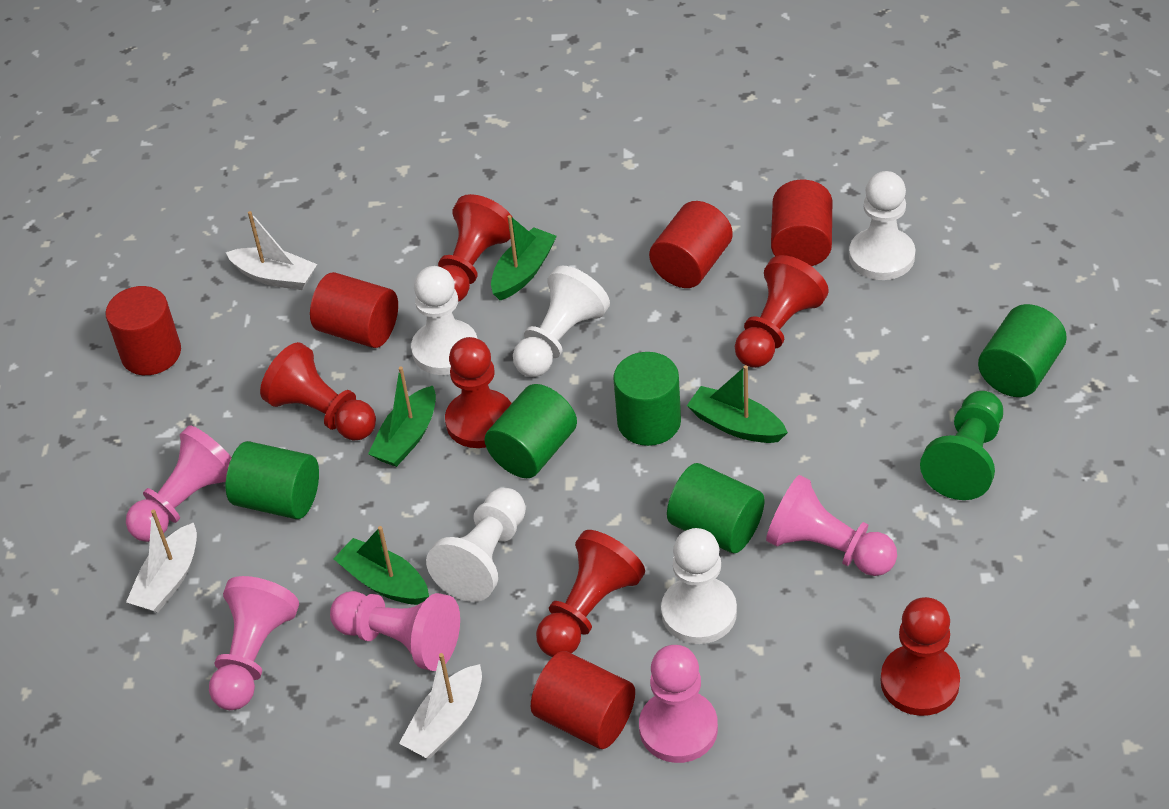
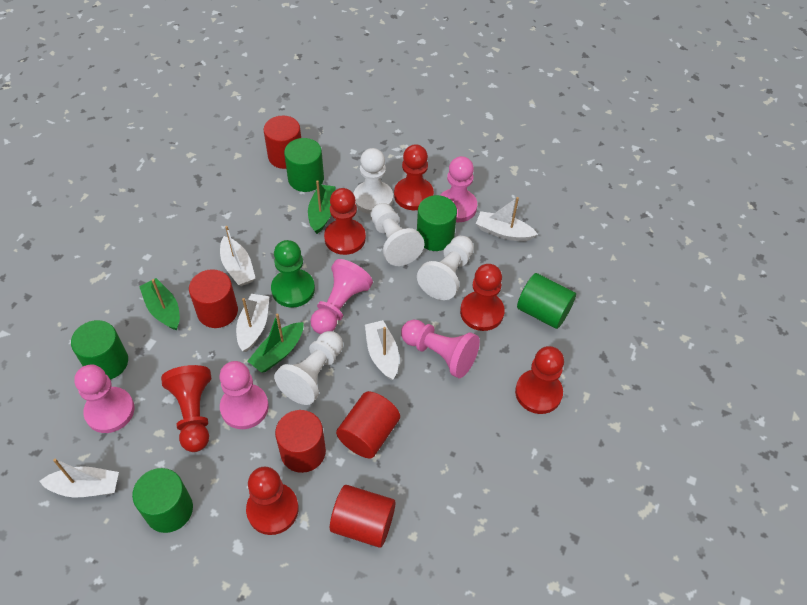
green boat: [333,526,429,605] [368,367,436,467] [491,215,557,300] [687,365,788,443] = 4 -> [139,278,180,330] [248,314,304,373] [308,180,336,234] = 3
white boat: [126,509,197,613] [226,211,317,290] [399,653,482,758] = 3 -> [39,459,119,498] [220,226,256,286] [236,294,270,352] [365,320,399,380] [476,197,538,241] = 5
white pawn: [411,266,478,375] [426,488,526,602] [513,266,610,377] [661,528,737,644] [849,171,915,280] = 5 -> [274,331,343,405] [354,148,393,214] [370,203,424,266] [417,236,474,300] = 4

